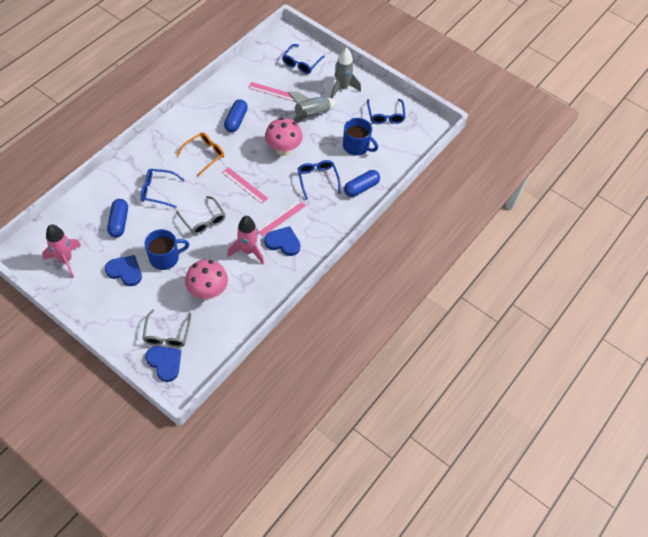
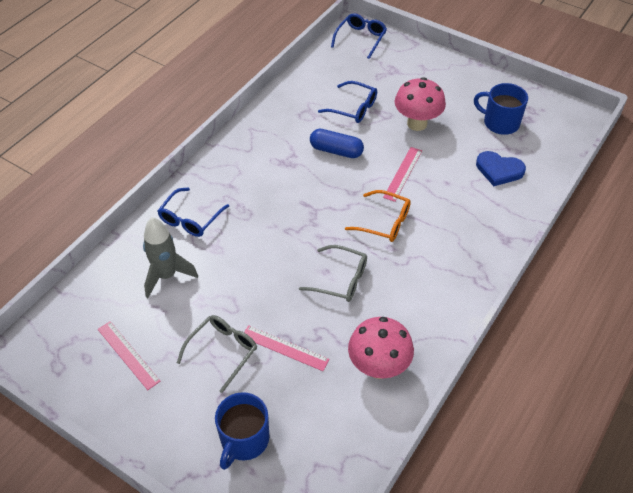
blue capsule: [107,199,128,237] [224,99,248,132] [344,170,380,197] = 3 -> [310,129,364,158] = 1
blue glasses: [141,169,185,208] [282,44,325,74] [298,160,341,200] [367,99,405,124] = 4 -> [158,188,229,237] [318,81,377,123] [331,14,387,59] = 3
blue heart: [105,255,142,286] [145,346,181,382] [264,226,300,256] = 3 -> [476,151,526,186] = 1
grey rocket: [287,91,337,124] [331,48,361,99] = 2 -> [143,217,198,298] = 1
pink rocket: [42,224,81,278] [227,216,264,264] = 2 -> none = 0

